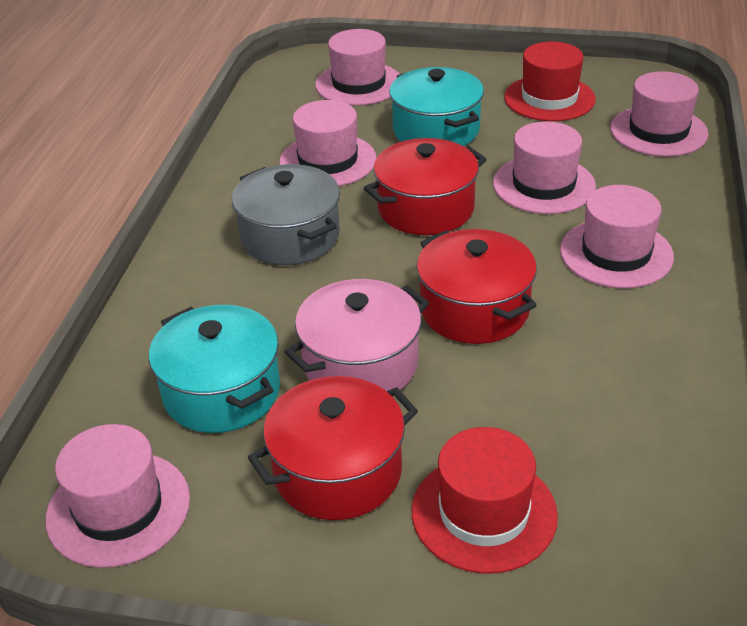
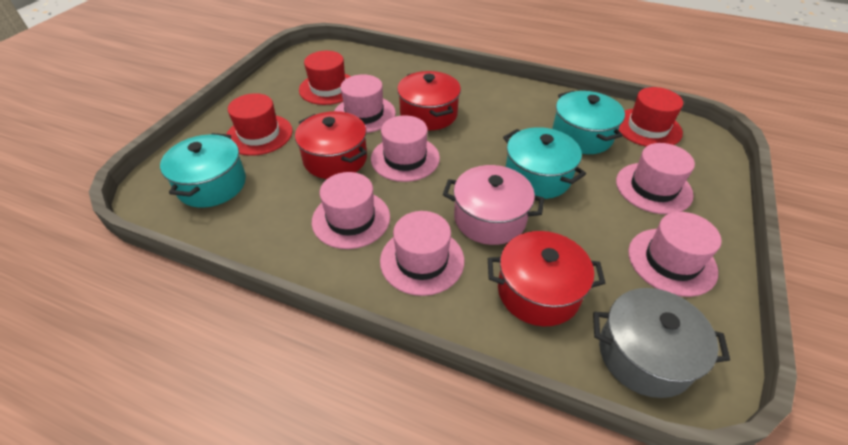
red hat: [412,427,558,574] [504,41,596,121] = 2 -> [227,93,293,156] [299,51,351,105] [618,87,683,147] = 3
turquoise pot: [149,305,280,433] [389,67,484,146] = 2 -> [160,133,246,208] [503,127,586,199] [552,91,625,154] = 3

